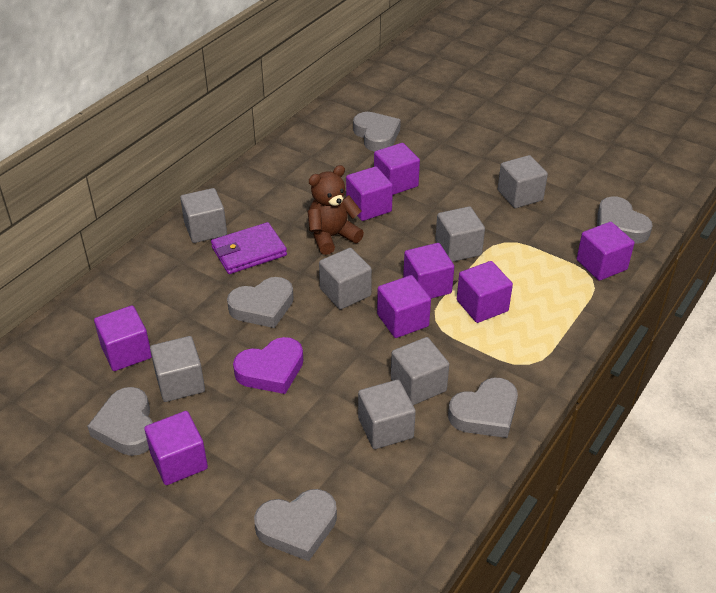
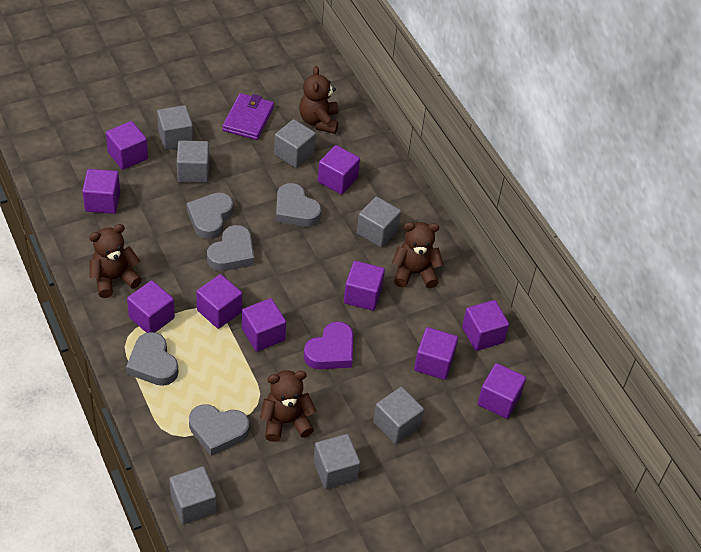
brown teddy bear: [308,165,364,255] = 1 -> [89,224,142,298] [260,370,316,442] [299,66,338,134] [392,222,443,288] = 4
grey heart: [87,387,153,456] [227,277,294,328] [254,489,337,561] [353,112,401,152] [448,378,518,438] [597,196,653,244] = 6 -> [126,332,178,386] [187,193,233,239] [189,404,249,456] [207,225,254,271] [276,183,321,227] = 5
purple cube: [94,305,152,371] [144,411,208,485] [346,166,393,221] [374,143,420,195] [377,275,431,338] [403,243,454,299] [457,261,513,323] [577,222,635,281] = 8 -> [82,169,120,214] [106,121,148,170] [127,280,175,333] [196,274,242,329] [242,298,286,352] [318,145,360,195] [344,261,385,311] [414,327,458,380] [462,300,509,351] [478,363,526,419] = 10

